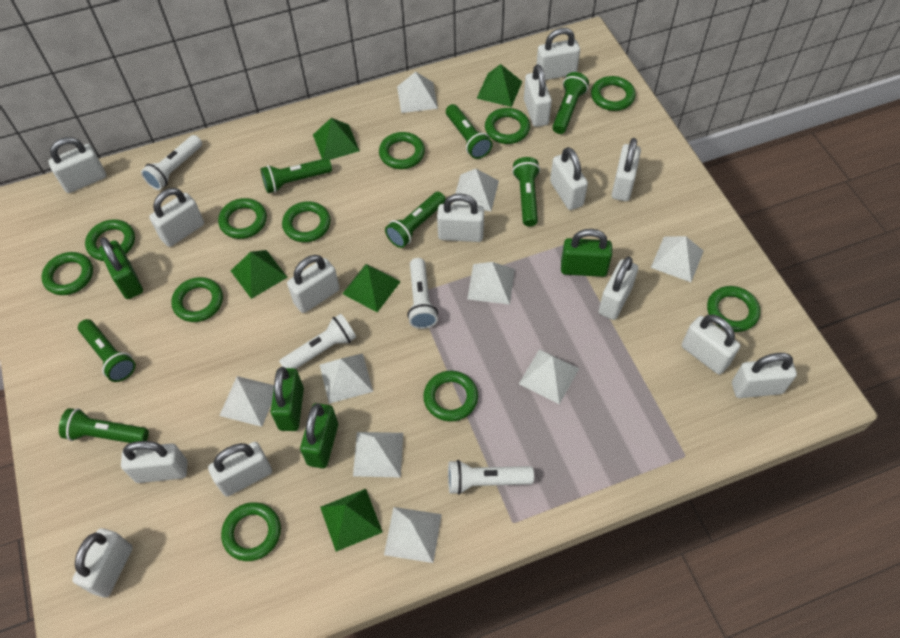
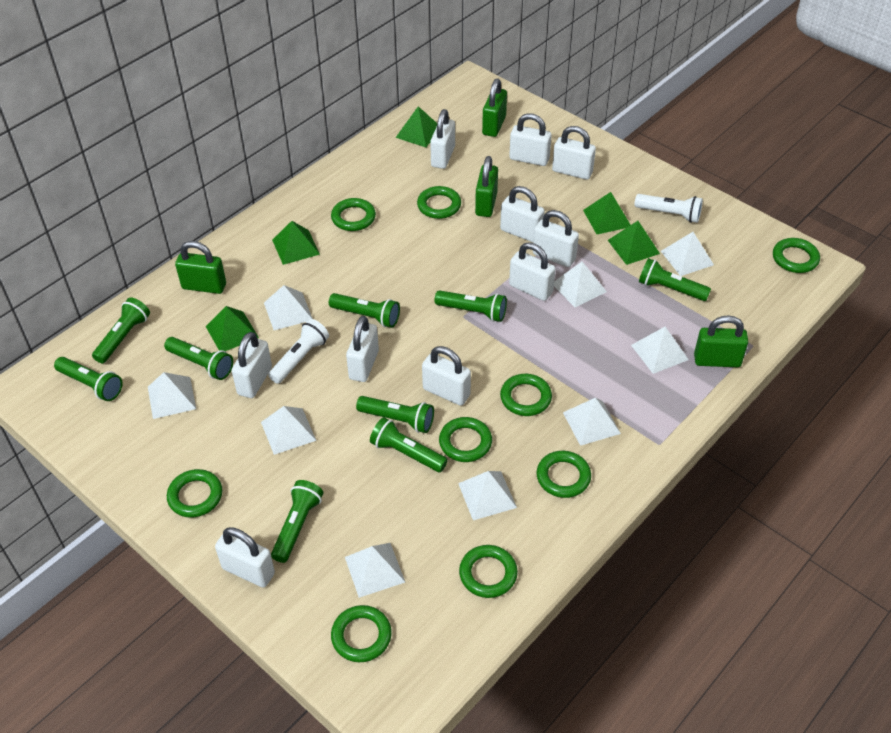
green flashlight: [59,408,149,443] [78,319,136,382] [261,158,332,193] [385,192,446,248] [446,104,493,159] [512,157,540,227] [552,72,589,134] = 7 -> [54,357,123,401] [92,297,150,364] [164,337,233,380] [271,480,323,563] [329,293,400,328] [356,396,434,433] [370,417,448,472] [434,290,507,322] [639,258,711,301] = 9
green ring: [41,252,93,295] [85,219,135,261] [171,277,223,322] [218,198,267,239] [221,502,281,561] [282,201,331,242] [379,132,425,169] [423,371,478,422] [485,108,530,144] [591,76,636,111] [707,286,760,332] = 11 -> [167,469,222,518] [331,198,376,231] [331,605,392,662] [417,186,461,219] [439,417,492,462] [459,545,518,598] [500,374,552,416] [536,451,591,498] [773,238,820,273] = 9
white flashlight: [141,135,202,190] [279,314,356,369] [407,258,438,329] [448,460,534,495] = 4 -> [268,319,329,384] [634,194,703,223] = 2
white padlock: [48,137,106,193] [72,528,133,597] [121,441,188,483] [149,188,204,247] [208,442,272,496] [287,255,340,313] [437,193,484,242] [524,64,552,127] [536,28,580,80] [550,147,588,210] [599,257,638,320] [612,138,641,201] [682,315,740,374] [732,353,797,398] = 14 -> [215,527,275,588] [232,332,272,398] [346,316,379,382] [422,346,471,406] [430,109,455,169] [500,186,545,242] [509,113,552,166] [509,242,555,301] [533,210,579,267] [552,126,596,180] = 10

